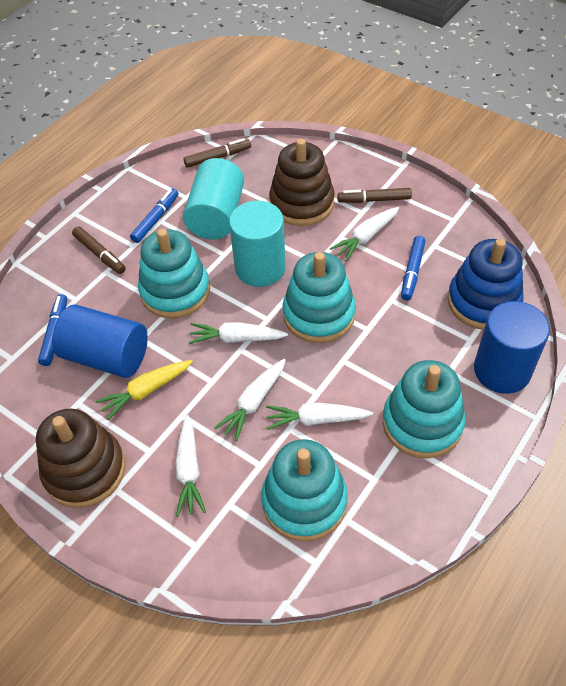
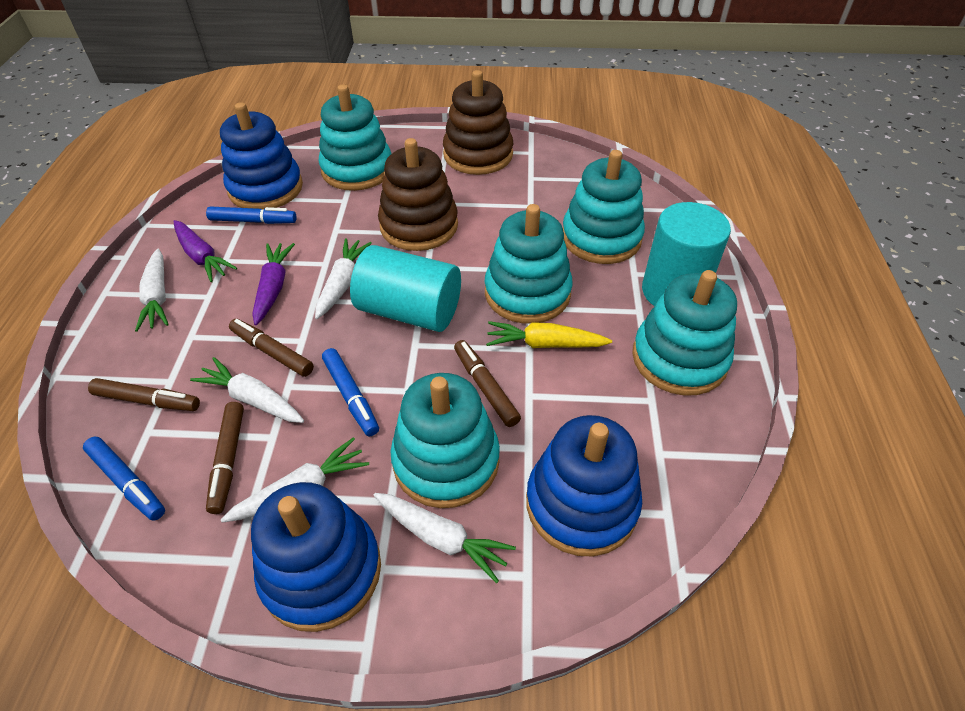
blue cylinder: [52,305,148,378] [474,301,550,394] = 2 -> none = 0
blue stacking toy: [447,238,523,330] = 1 -> [220,102,303,210] [251,482,381,632] [526,415,642,556] = 3
brown marker: [72,226,126,274] [183,138,251,168] [337,188,412,203] = 3 -> [88,378,200,411] [206,402,244,514] [229,319,314,377] [454,340,521,427] = 4
purple carrot: none = 0 -> [173,220,237,282] [252,243,295,325] = 2
turquoise stacking toy: [138,229,210,319] [261,439,348,542] [283,252,356,343] [382,360,466,458] = 4 -> [319,84,391,191] [390,373,500,508] [485,204,573,324] [563,150,645,264] [632,270,737,396] = 5

